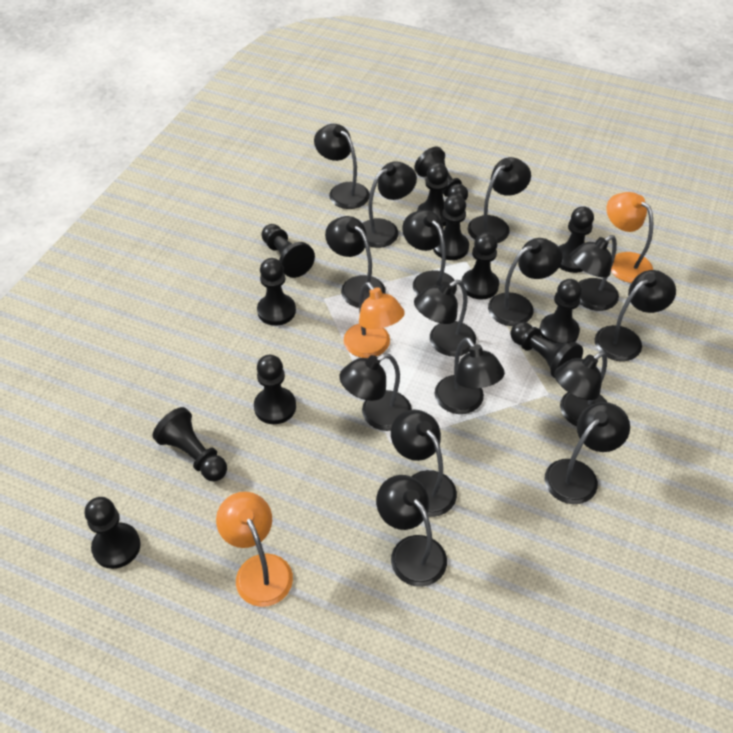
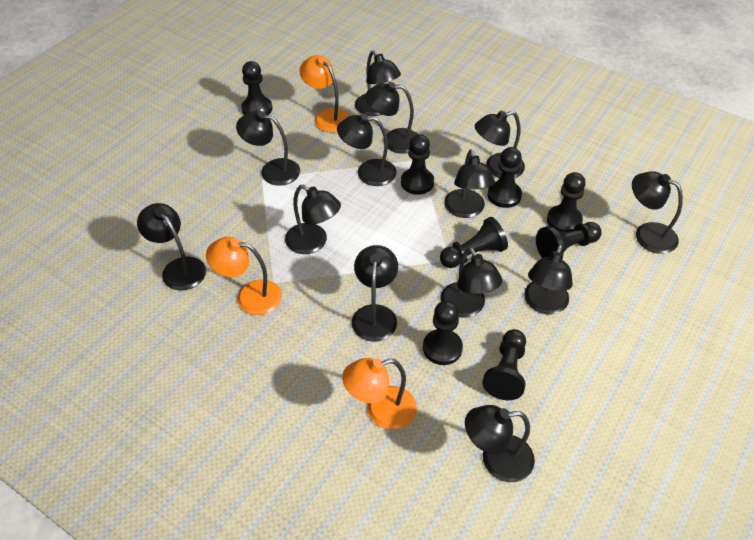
black lamp: [314,124,370,209] [325,216,386,308] [339,354,412,431] [362,161,417,248] [376,475,447,587] [391,409,457,517] [402,210,457,295] [414,280,476,356] [435,337,505,414] [468,157,531,243] [488,238,563,326] [544,402,630,504] [554,352,608,426] [570,235,619,311] [595,270,676,361] = 15 -> [137,203,206,291] [236,111,300,186] [285,185,341,254] [337,114,397,186] [352,245,398,342] [355,51,401,116] [365,82,417,154] [440,247,503,317] [444,149,495,218] [465,405,535,482] [475,111,525,178] [524,244,573,314] [632,171,683,254] = 13
black pawn: [85,497,141,569] [153,407,227,481] [254,355,296,424] [257,258,296,326] [262,224,315,278] [414,147,468,201] [417,163,448,226] [433,194,469,260] [462,232,499,299] [510,322,583,378] [539,279,582,343] [559,206,594,273] = 12 -> [241,61,272,115] [401,134,434,195] [423,301,463,365] [440,217,508,268] [482,329,526,400] [487,147,522,208] [536,222,602,258] [547,172,586,232] = 8

